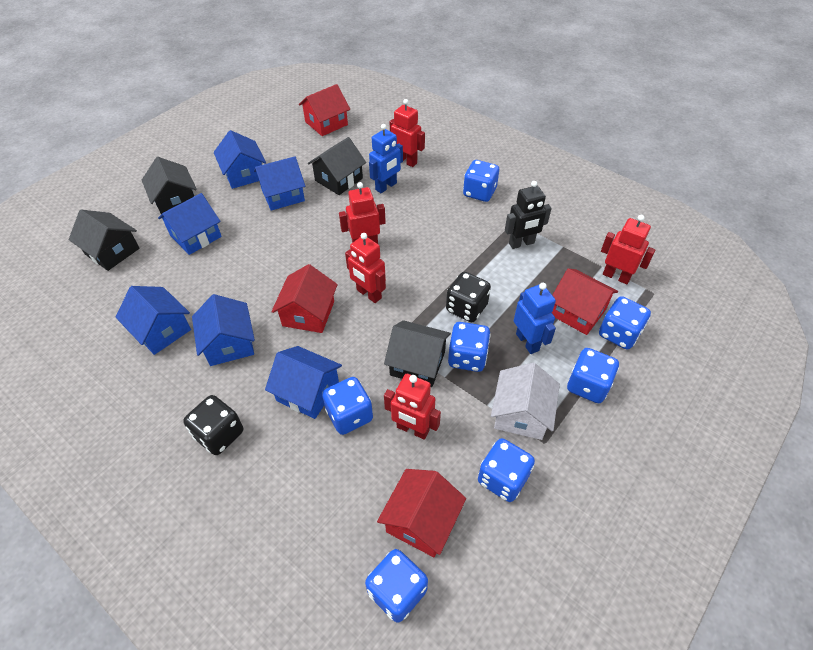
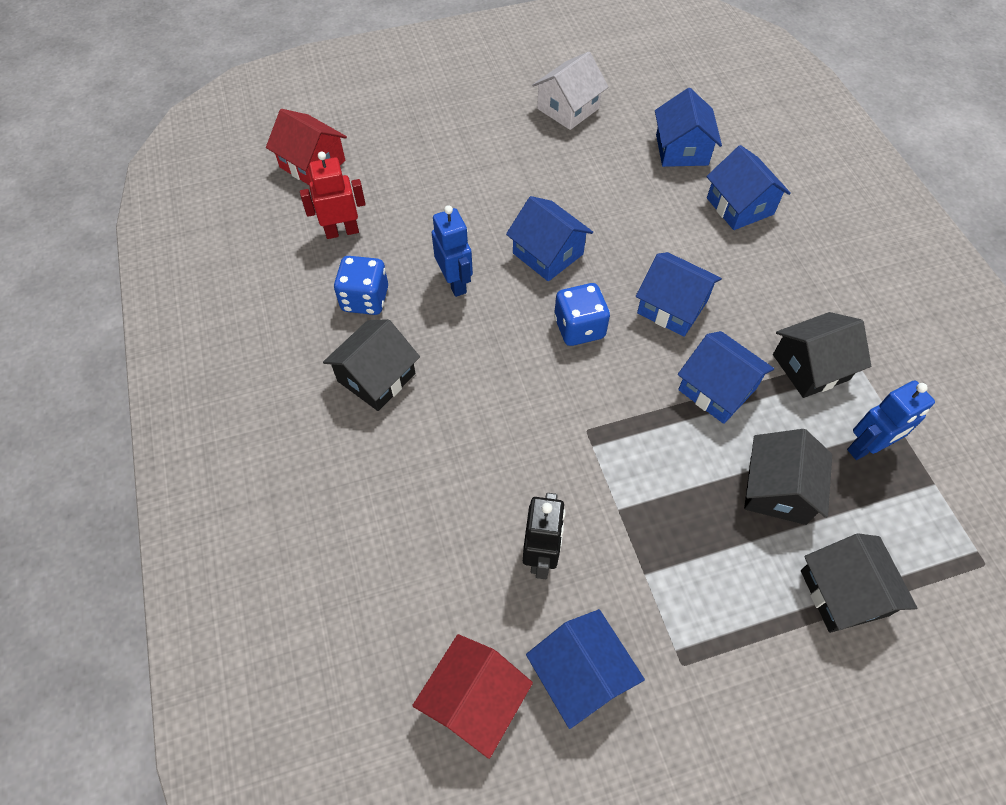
black dice: [183,395,243,455] [446,272,491,322] = 2 -> none = 0
blue dice: [322,377,373,435] [365,549,428,622] [448,322,491,372] [463,160,499,202] [478,438,535,502] [567,348,619,403] [599,296,651,349] = 7 -> [334,256,388,315] [554,283,610,346] = 2
red house: [271,264,338,333] [299,84,350,136] [377,469,466,557] [552,268,618,335] = 4 -> [266,109,347,185] [412,634,533,759] = 2
red robot: [339,182,386,244] [345,233,386,303] [384,374,441,440] [390,99,425,167] [601,215,656,284] = 5 -> [300,152,366,239] = 1

